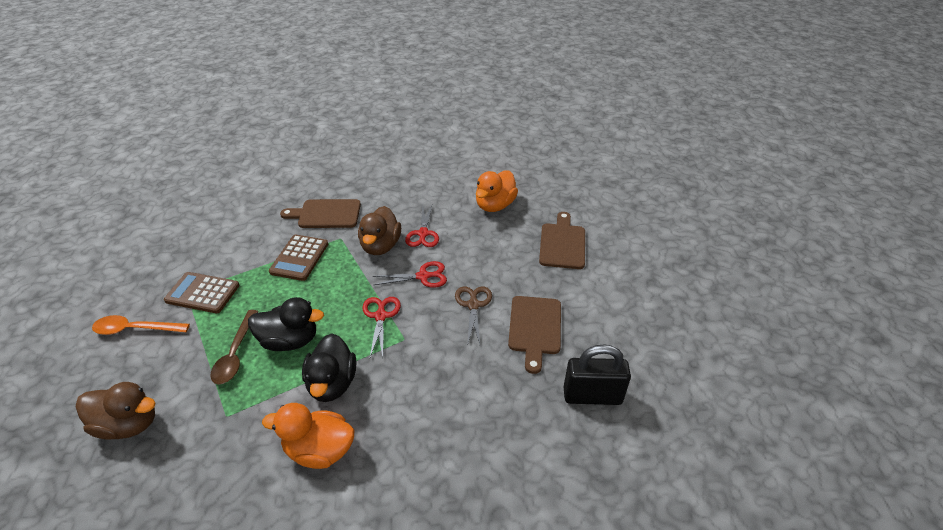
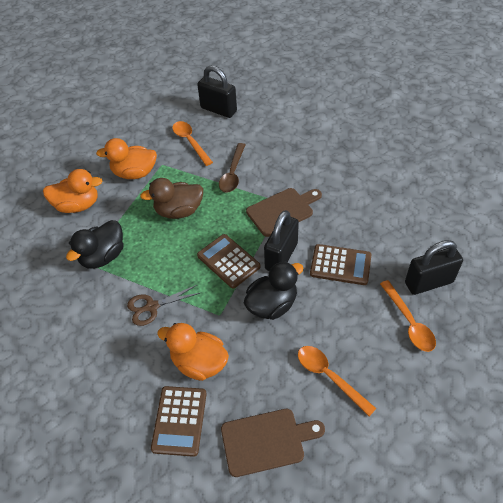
black padlock: [564,344,631,405] = 1 -> [197,65,237,118] [264,210,299,271] [405,240,463,295] = 3
brown calculator: [164,272,239,313] [269,234,328,281] = 2 -> [151,386,207,457] [197,234,261,288] [310,244,371,285] = 3
brown cutting board: [280,199,361,228] [508,296,561,374] [539,212,585,269] = 3 -> [221,409,325,477] [246,188,322,237] = 2
brown duck: [76,382,155,440] [358,206,401,255] = 2 -> [140,178,203,219] = 1
orange duck: [262,403,355,469] [476,170,518,212] = 2 -> [43,169,102,213] [96,138,157,179] [157,323,229,381] = 3
orange spoon: [92,315,190,335] = 1 -> [172,121,213,166] [298,346,377,416] [380,280,436,352] = 3
red scissors: [362,297,401,357] [373,261,447,288] [405,205,439,247] = 3 -> none = 0

